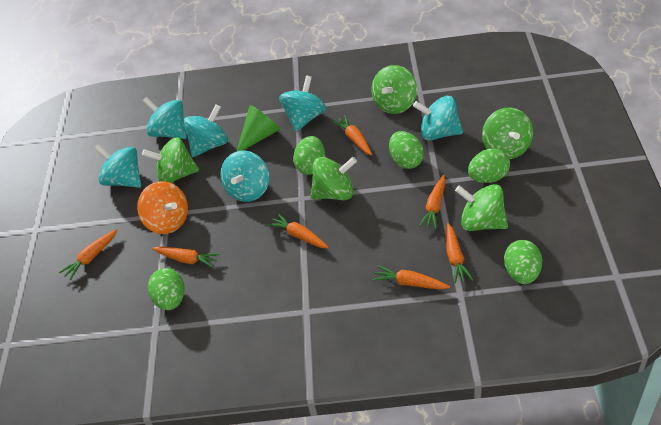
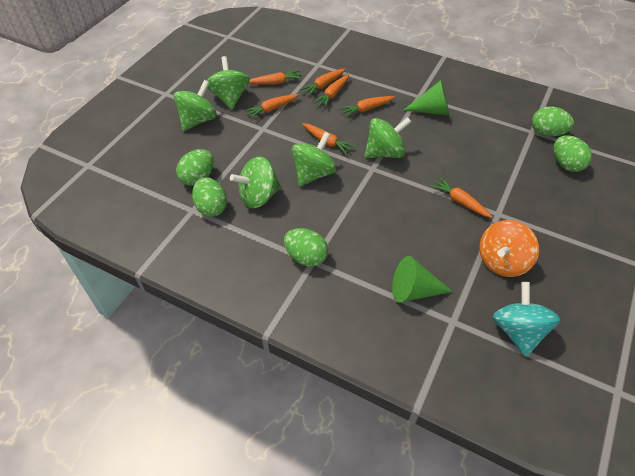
green cone: [237,105,280,151] = 1 -> [392,256,453,302] [403,80,450,116] = 2
turquoise spinning top: [94,144,141,188] [143,97,187,139] [183,104,228,157] [220,151,269,202] [279,76,326,132] [413,96,463,141] = 6 -> [493,282,560,357] = 1

